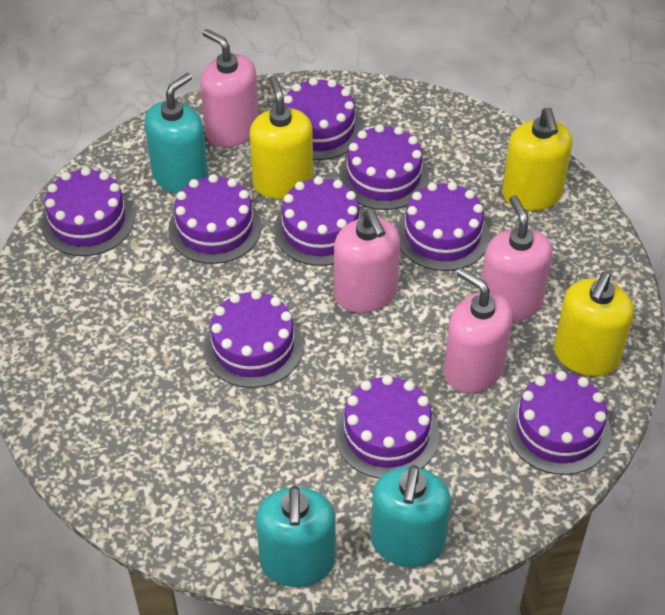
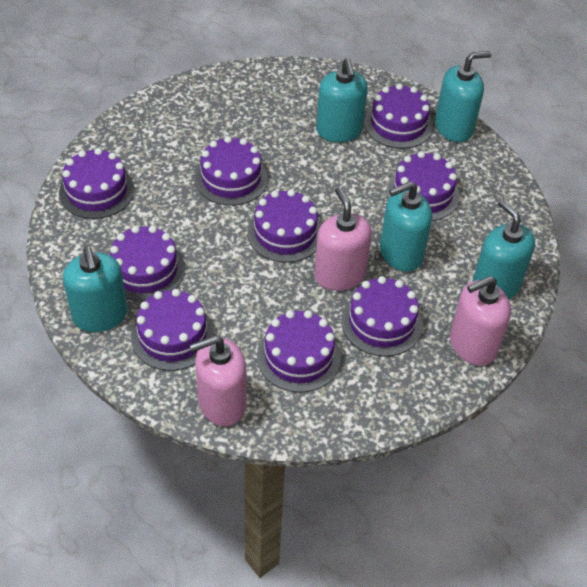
pink soap dispenser: [200,29,259,148] [334,209,400,313] [444,268,513,393] [482,195,553,322] = 4 -> [190,335,247,426] [314,187,372,291] [450,276,511,366] = 3
turquoise soap dispenser: [145,73,208,194] [256,486,335,587] [371,465,451,567] = 3 -> [63,246,127,332] [316,58,368,142] [380,181,432,271] [435,51,492,142] [472,199,535,299] = 5
yellow soap dispenser: [249,76,313,199] [502,108,573,211] [554,272,634,376] = 3 -> none = 0

